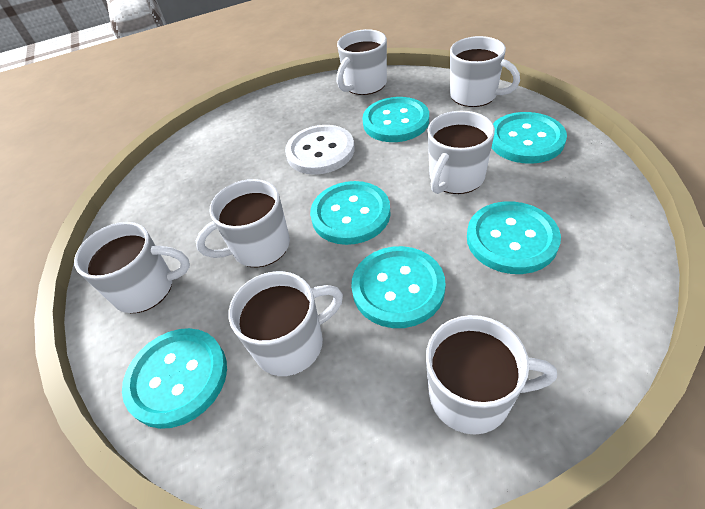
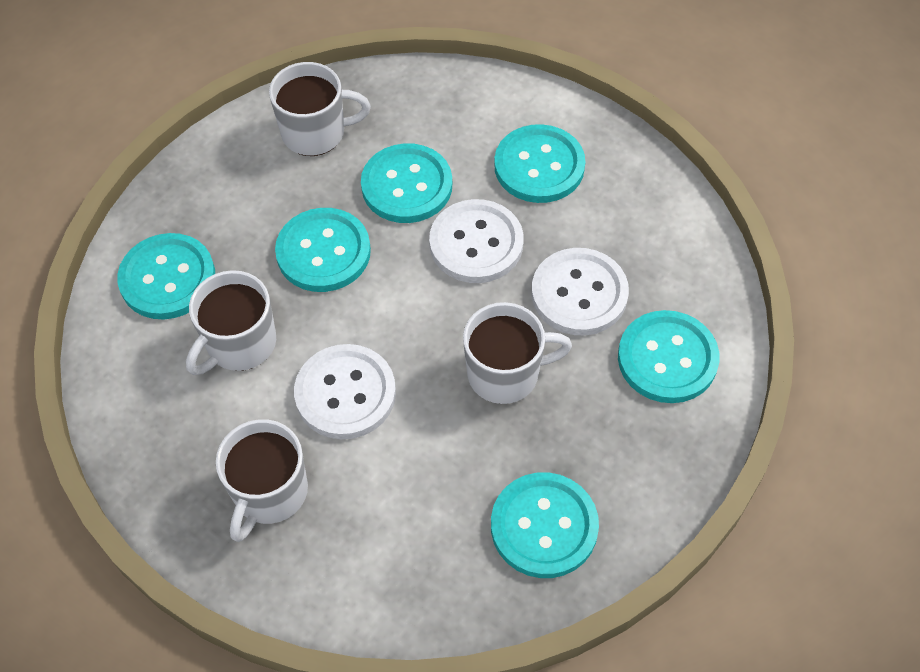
white button: [285,125,355,175] = 1 -> [294,344,396,439] [429,199,524,283] [532,248,629,335] = 3
white mug: [74,222,190,313] [196,179,290,268] [229,271,343,376] [337,29,387,95] [426,315,557,435] [428,111,495,194] [450,36,520,107] = 7 -> [186,270,276,375] [216,419,308,542] [269,62,371,156] [463,302,572,404] = 4

